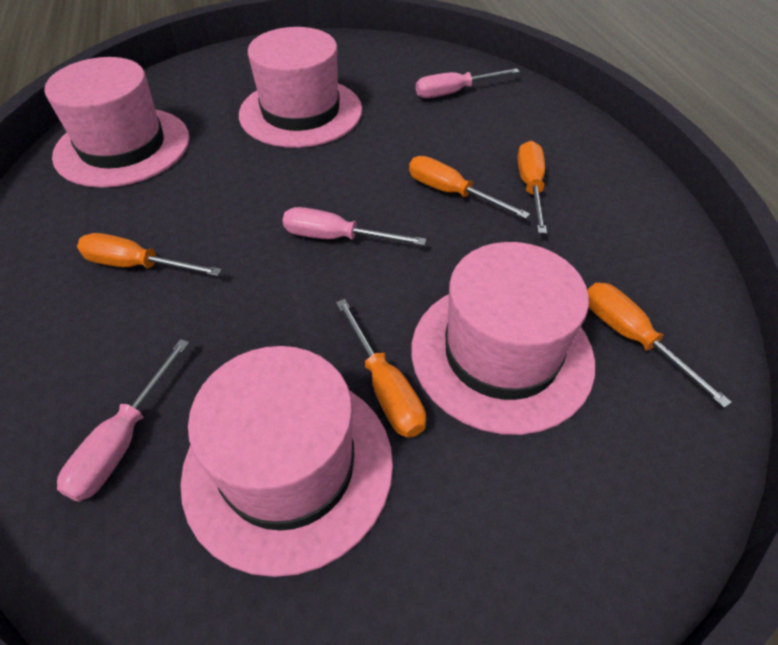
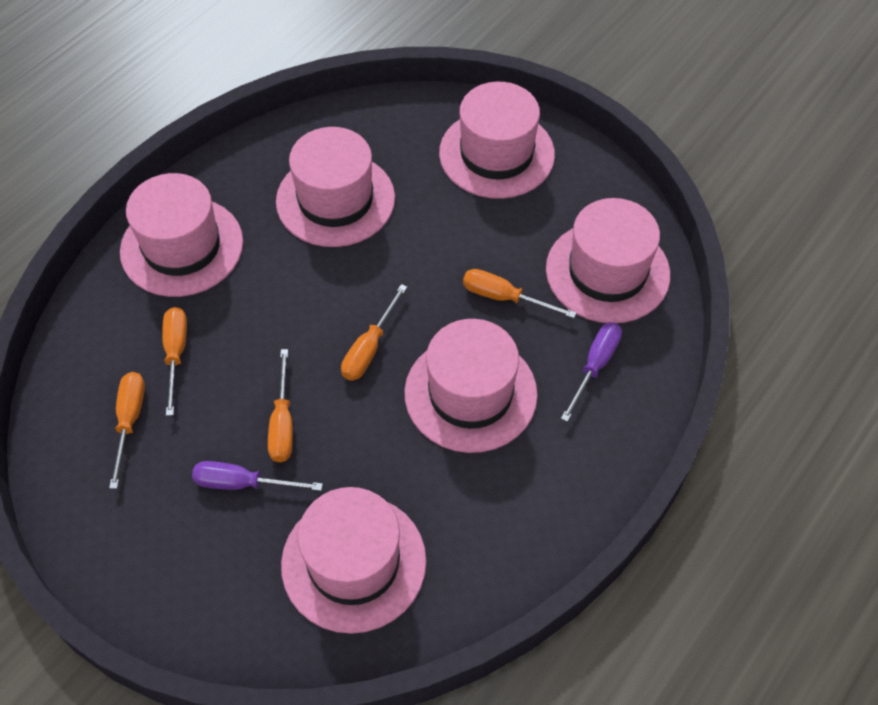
pink hat: [44,57,190,188] [180,346,393,577] [239,27,362,148] [411,242,595,435] = 4 -> [120,173,243,297] [276,127,395,247] [281,487,426,634] [404,319,538,453] [439,82,555,199] [546,198,670,323] = 6
pink screwdriver: [57,339,189,502] [283,207,426,245] [416,68,520,98] = 3 -> none = 0
purple screwdriver: none = 0 -> [192,461,323,491] [561,322,622,422] = 2

